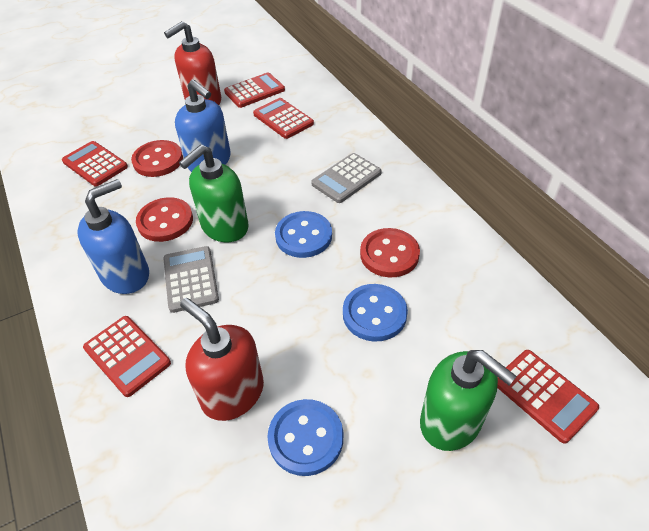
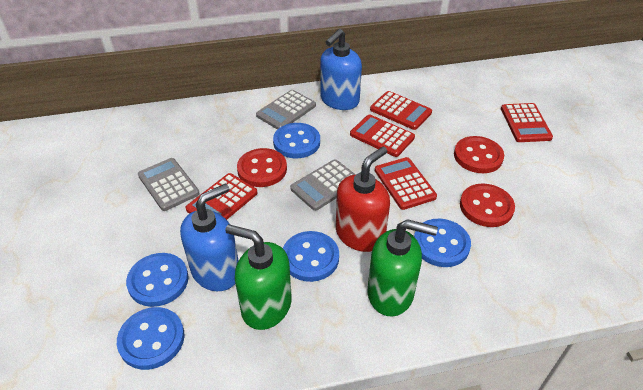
blue button: [267,399,343,476] [275,211,332,258] [343,284,408,342] = 3 -> [117,307,185,370] [126,253,189,307] [273,123,320,158] [283,231,339,282] [414,219,471,267] = 5
grey calculator: [163,246,219,313] [311,153,382,203] = 2 -> [138,158,200,211] [256,90,316,130] [290,160,355,211] = 3
red soap dispenser: [164,21,221,105] [180,298,264,421] = 2 -> [336,146,390,252] = 1

